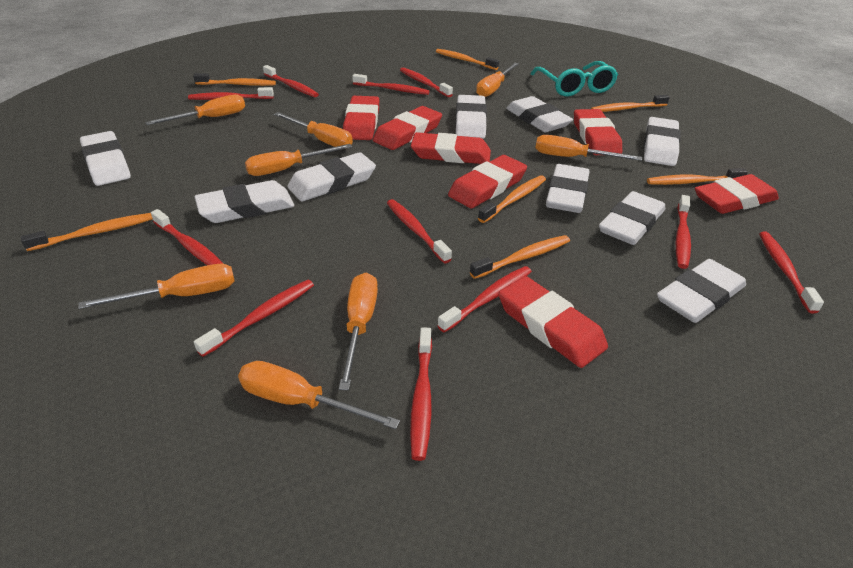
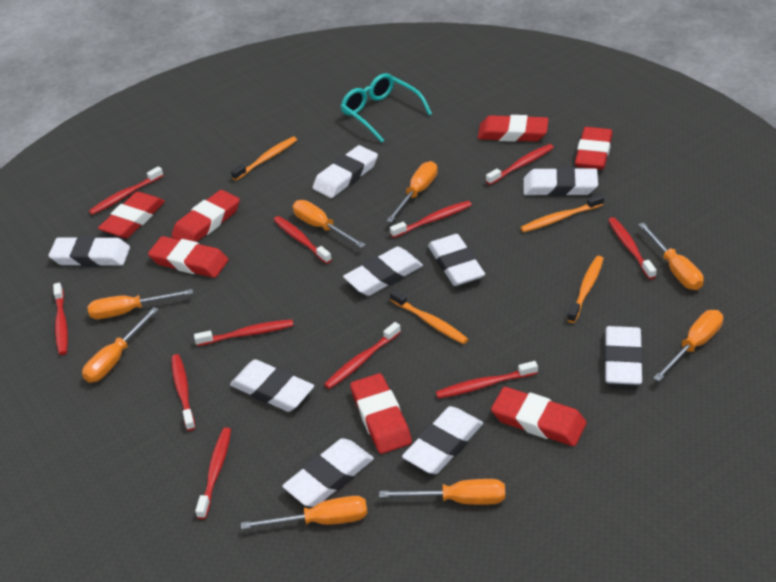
orange toothbrush: [21,213,153,251] [193,73,276,86] [436,49,499,70] [470,235,570,279] [478,176,546,223] [591,95,670,112] [647,168,748,185] = 7 -> [231,137,297,181] [390,289,468,344] [520,194,604,232] [567,256,604,323] = 4

